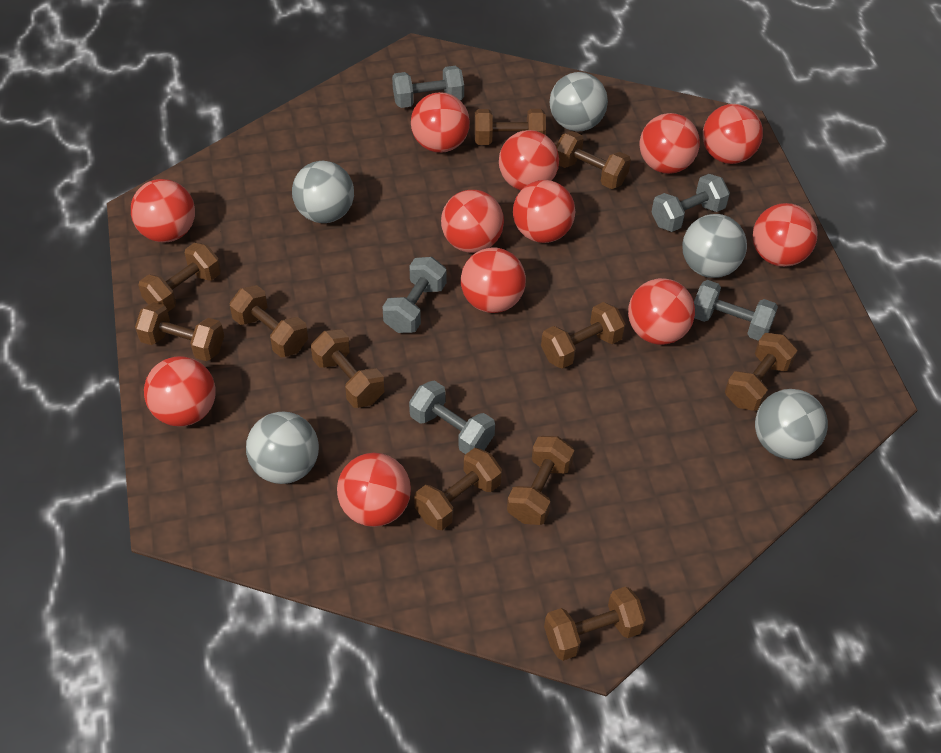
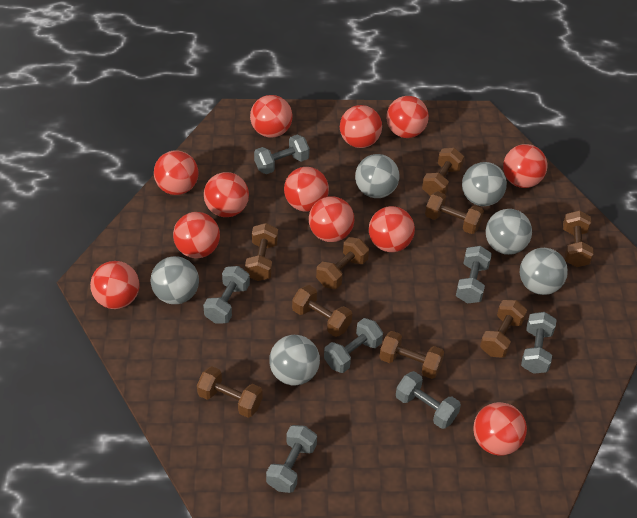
brown dumbbell: [135,302,224,361] [139,243,221,312] [230,285,308,357] [311,329,385,408] [414,448,502,530] [474,109,546,145] [507,436,574,525] [541,302,625,369] [544,586,646,661] [556,131,631,189] [725,333,798,411] = 11 -> [197,366,263,418] [245,223,278,281] [292,285,352,337] [316,237,369,289] [380,331,444,379] [422,148,464,196] [425,191,484,234] [480,300,527,358] [563,210,594,267] = 9
grey ball: [246,412,319,484] [292,161,354,223] [550,72,608,131] [682,214,747,278] [755,389,828,460] = 5 -> [150,256,199,304] [269,335,320,386] [355,154,399,198] [462,162,507,206] [486,209,532,255] [520,248,568,295] = 6
grey dumbbell: [382,257,447,333] [392,66,464,108] [409,380,495,454] [651,174,730,232] [694,280,778,341] = 5 -> [203,266,250,324] [254,135,310,174] [266,425,317,493] [324,318,383,373] [396,371,461,429] [456,246,492,304] [521,312,557,374] = 7

